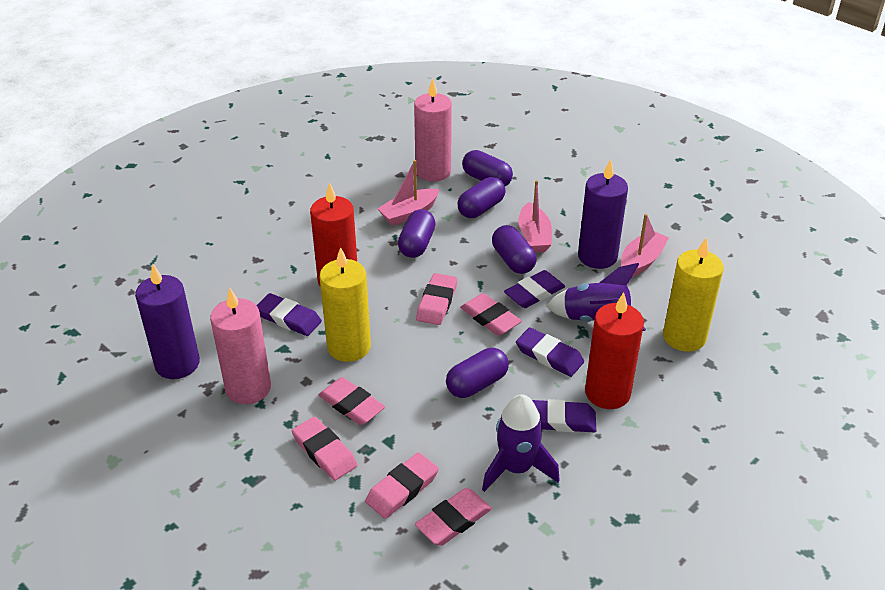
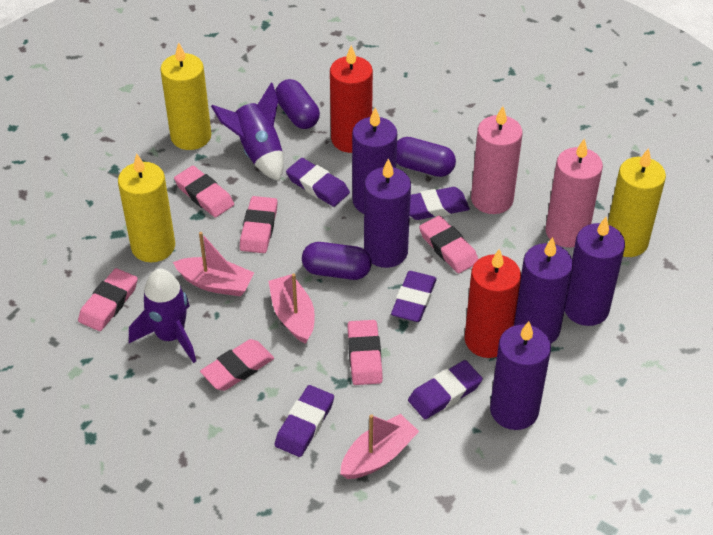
purple candle: [135,264,200,379] [578,159,628,269] = 2 -> [352,107,397,214] [364,158,411,268] [490,321,551,430] [514,237,573,344] [564,217,625,326] = 5
purple capsule: [398,209,436,258] [446,348,509,398] [457,177,506,218] [462,150,513,186] [492,225,536,274] = 5 -> [275,79,320,129] [302,242,371,280] [396,137,456,177] = 3
purple eraser: [256,293,322,336] [504,270,565,308] [516,327,584,377] [532,399,596,432] = 4 -> [274,385,334,457] [286,158,350,207] [391,271,437,322] [408,360,483,419] [410,187,470,220] = 5
yellow candle: [320,247,371,362] [663,238,724,352] = 2 -> [118,153,175,262] [160,42,211,150] [608,148,666,257] = 3

